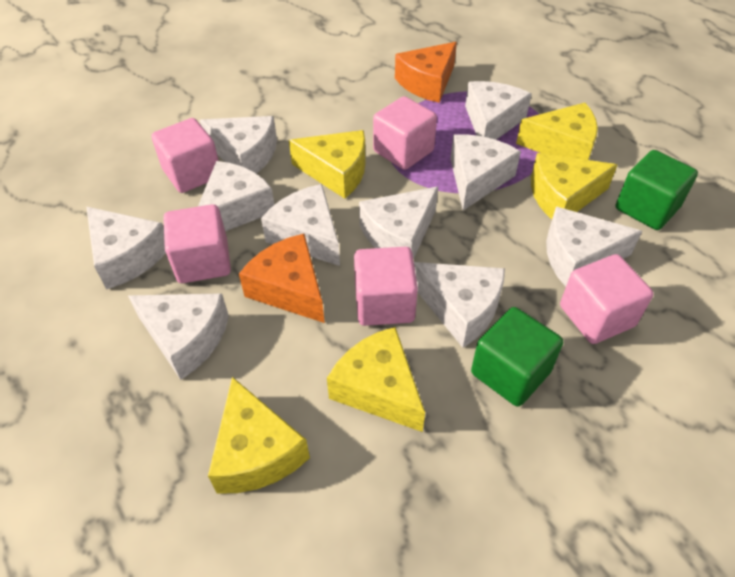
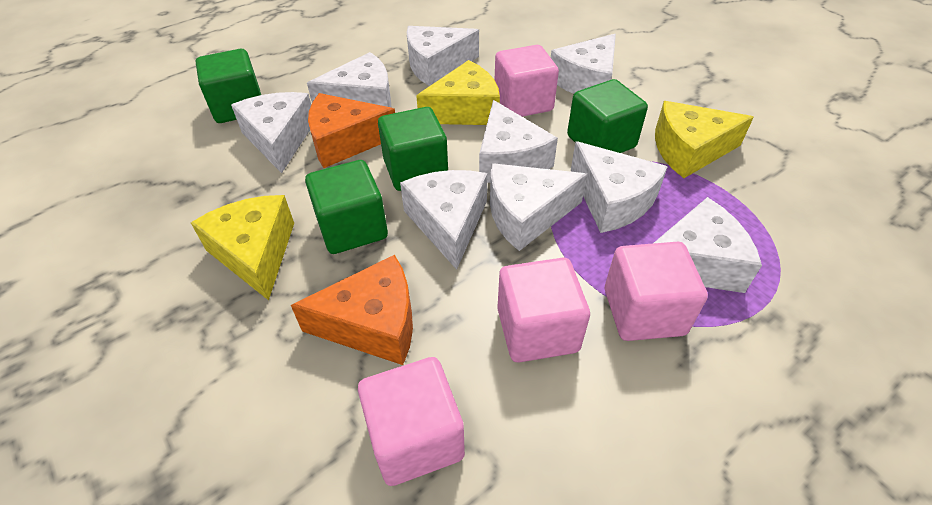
green cube: [471,307,563,407] [615,150,698,230] = 2 -> [196,49,261,123] [305,160,388,254] [378,107,448,191] [567,79,648,153] = 4
pink cube: [151,118,219,193] [163,204,231,283] [354,247,418,326] [373,96,437,170] [560,254,654,344] = 5 -> [358,357,465,486] [495,45,559,117] [497,258,590,362] [605,242,708,341] = 4
white cheese: [86,207,166,290] [128,293,229,380] [198,161,274,231] [200,116,277,174] [261,184,340,266] [359,186,438,260] [414,262,505,348] [450,134,521,211] [465,81,532,140] [546,207,642,287] = 10 -> [231,92,311,173] [307,52,391,107] [400,170,488,270] [407,26,479,86] [479,100,558,183] [490,163,587,251] [551,34,616,94] [571,141,668,233] [654,197,762,293] = 9
yellow cheese: [208,377,310,494] [289,130,365,199] [327,327,425,432] [516,103,598,160] [531,153,618,219] = 5 -> [191,195,294,300] [416,60,500,125] [655,101,754,178] = 3

